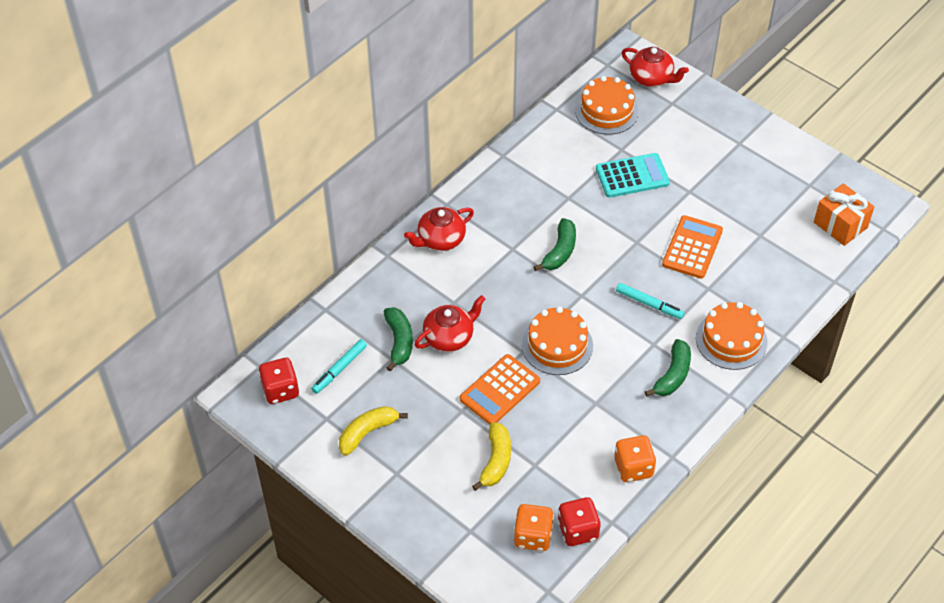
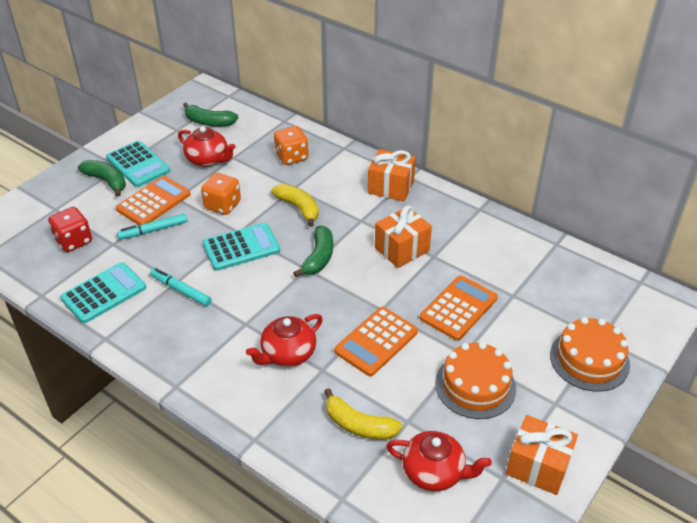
orange cake: [522,306,593,375] [575,76,639,135] [696,302,768,370] = 3 -> [435,342,516,419] [550,317,630,392] = 2
orange calculator: [460,354,540,425] [662,215,723,279] = 2 -> [116,176,191,226] [334,307,418,376] [420,275,498,341] = 3
orange gift: [814,183,874,246] = 1 -> [368,149,416,201] [375,206,432,268] [506,415,578,495] = 3
red dice: [258,358,299,404] [558,497,601,546] = 2 -> [48,207,92,252] = 1
turquoise calculator: [596,153,670,198] = 1 -> [60,262,146,323] [106,141,170,187] [202,223,280,271] = 3

